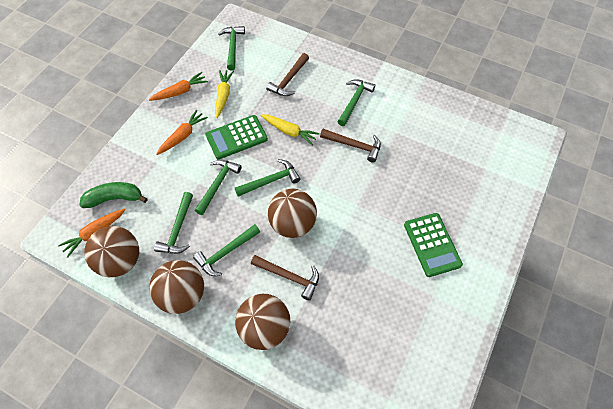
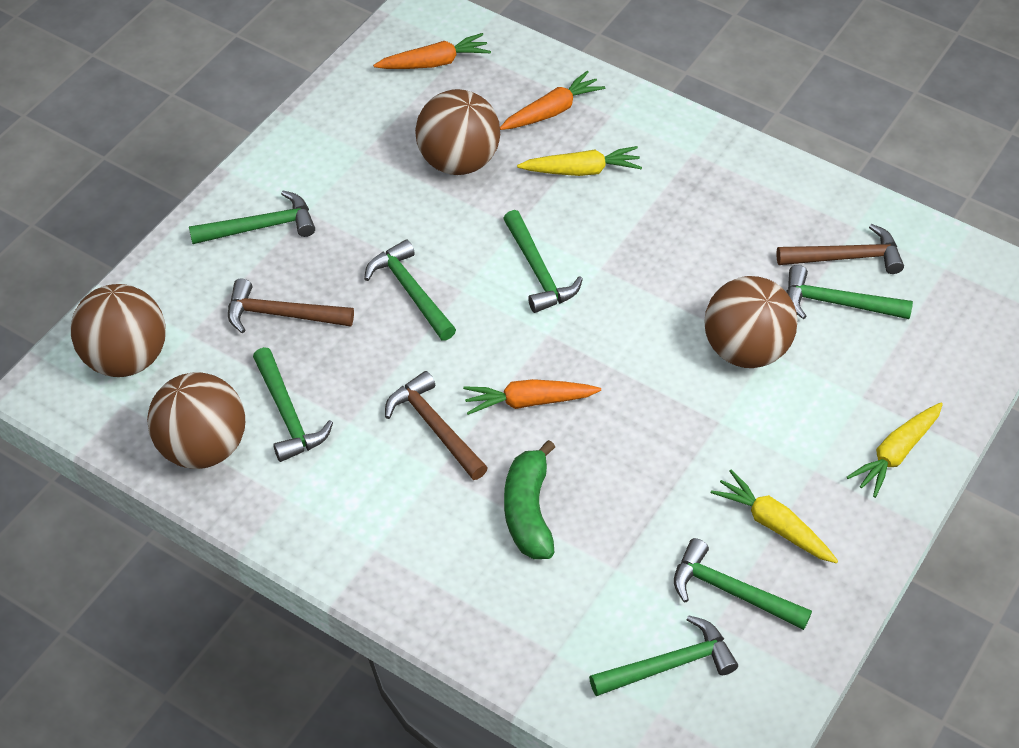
green calculator: [206,115,268,159] [404,213,463,277] = 2 -> none = 0
green hammer: [154,192,193,254] [193,224,260,276] [195,160,242,215] [218,26,245,70] [235,159,300,197] [337,79,375,126] = 6 -> [189,190,315,244] [253,347,333,462] [364,239,456,341] [503,210,583,313] [589,615,738,696] [674,538,812,630] [786,265,913,319] = 7
yellow carrot: [215,70,234,118] [261,114,320,145] = 2 -> [517,146,642,176] [711,470,838,563] [847,403,943,498] = 3

